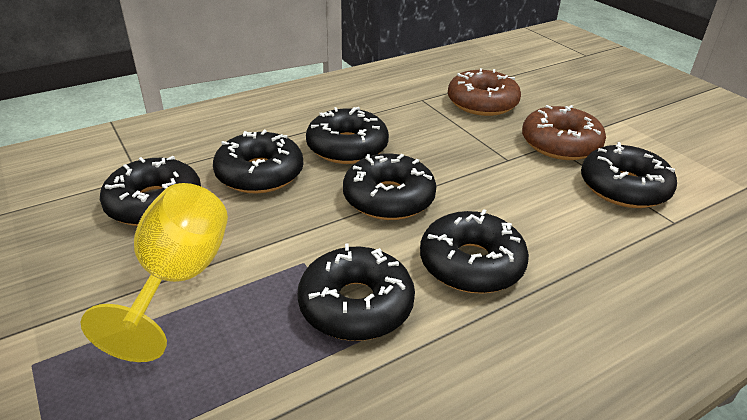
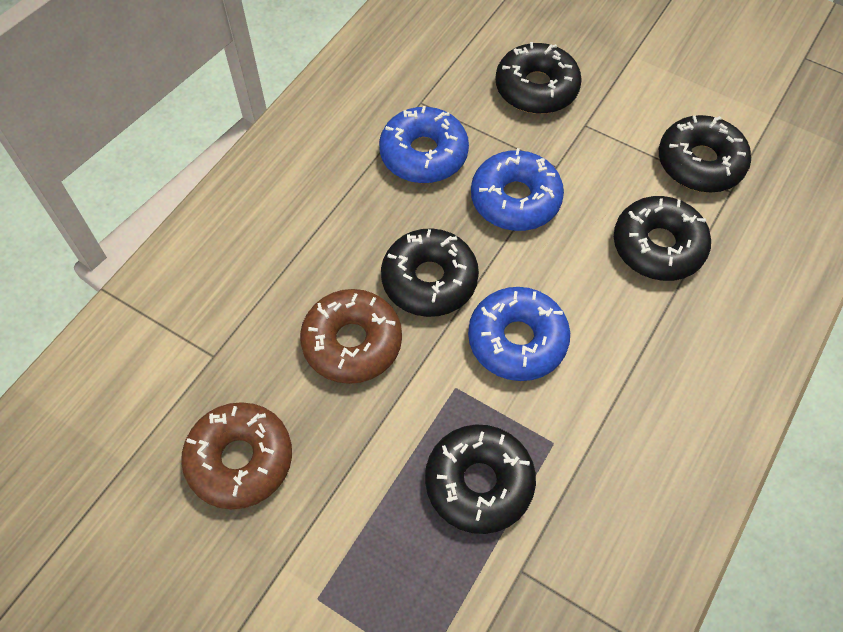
black donut: [100,156,201,226] [213,130,303,193] [298,244,415,341] [306,107,389,164] [343,154,437,220] [420,209,529,294] [581,142,677,208] = 7 -> [381,228,479,317] [425,425,536,534] [495,42,582,114] [614,196,711,281] [659,115,751,193] = 5
blue donut: none = 0 -> [379,106,469,183] [468,287,570,381] [471,148,564,231] = 3
yellow goblet: [81,183,228,362] = 1 -> none = 0

